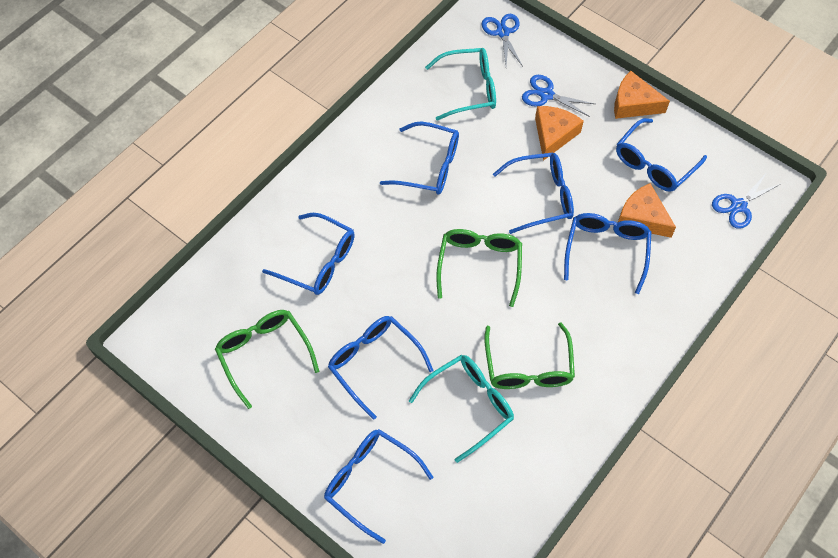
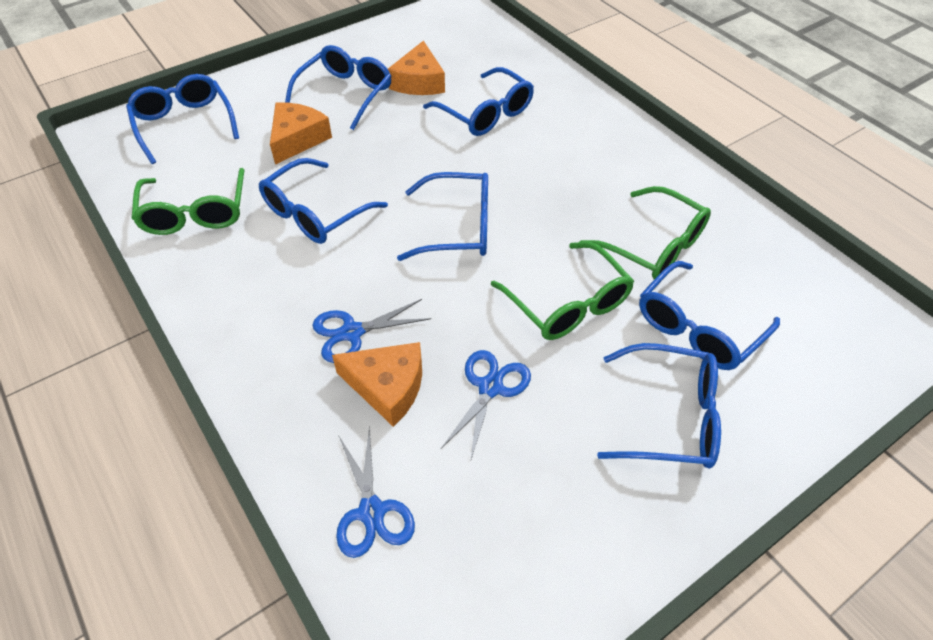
turquoise glasses: [409,355,514,463] [425,48,496,121] = 2 -> none = 0

